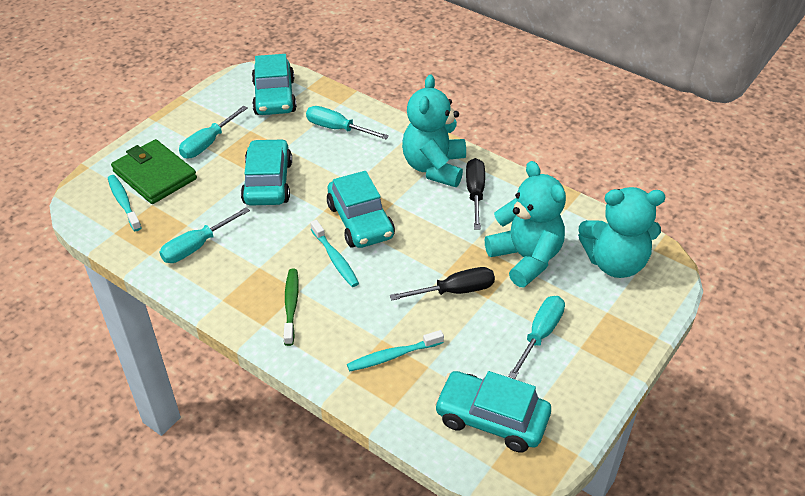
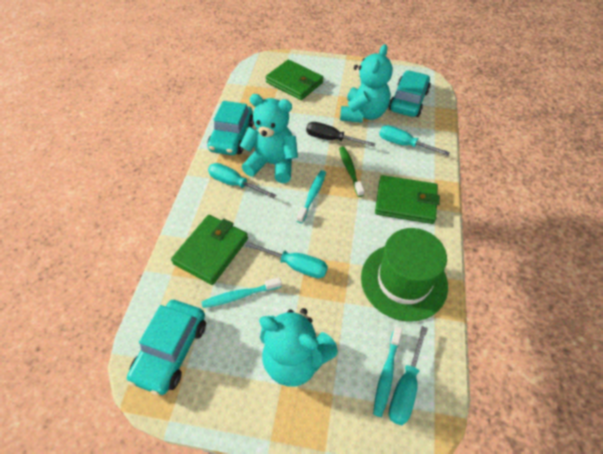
black screwdriver: [390,267,495,301] [466,158,485,230] = 2 -> [306,122,376,147] = 1
green hat: none = 0 -> [361,228,448,322] = 1
green wallet: [111,139,197,204] = 1 -> [171,215,248,285] [266,60,324,100] [375,175,440,224] = 3
turquoise car: [241,139,292,206] [252,54,297,115] [327,171,395,248] [434,371,551,452] = 4 -> [127,300,206,395] [207,101,254,155] [389,70,431,117] = 3

